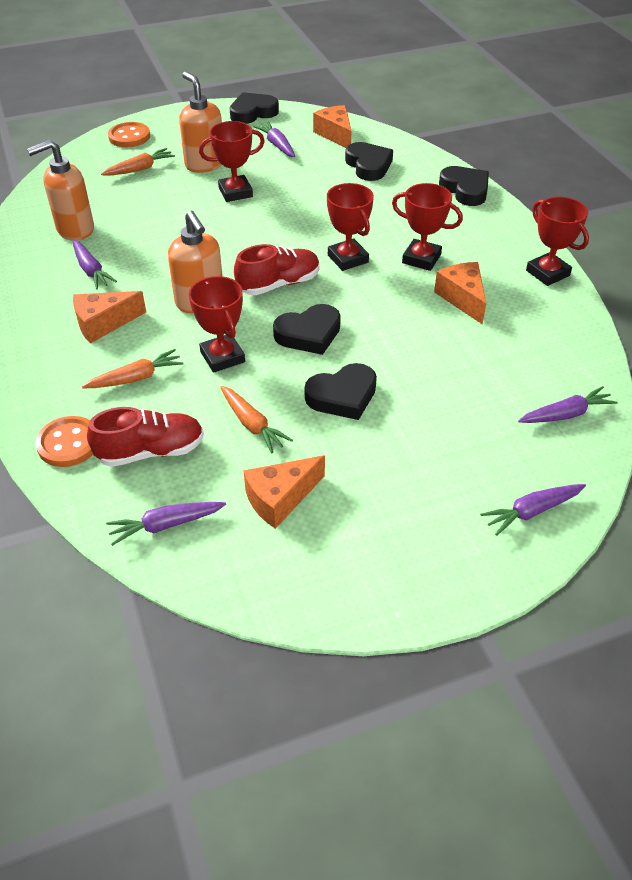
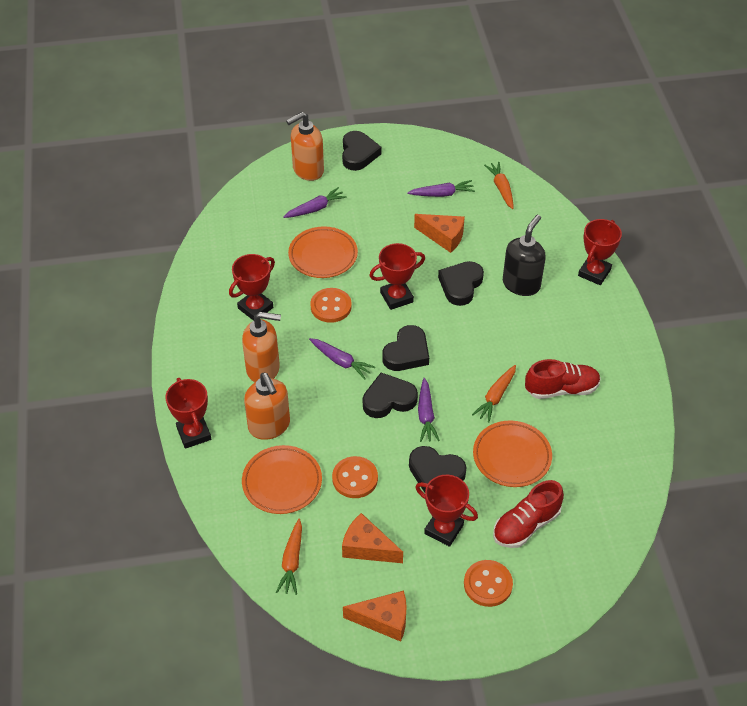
black soap dispenser: none = 0 -> [503,215,546,296] = 1
orange button: [35,416,93,467] [108,122,150,147] = 2 -> [310,288,352,323] [332,456,378,498] [464,560,513,607] = 3
orange cheese: [73,291,146,343] [243,455,325,529] [313,105,352,148] [434,262,486,324] = 4 -> [342,513,403,563] [343,591,407,642] [414,214,465,253] = 3
orange plate: none = 0 -> [242,445,322,514] [288,226,358,278] [473,421,552,487] = 3
purple carrot: [73,240,117,289] [106,502,226,546] [253,122,295,157] [480,484,586,536] [518,386,618,423] = 5 -> [283,187,347,218] [309,338,375,379] [407,180,475,197] [418,378,440,442] = 4

